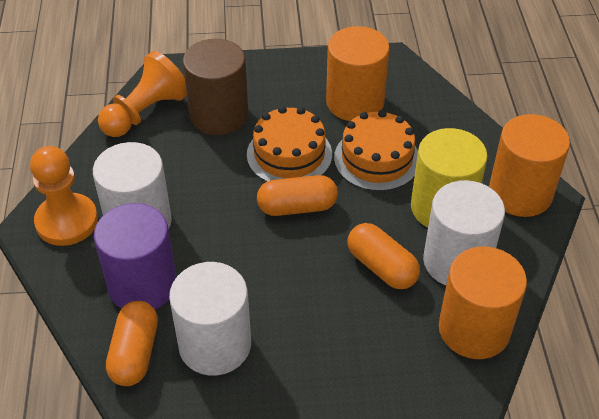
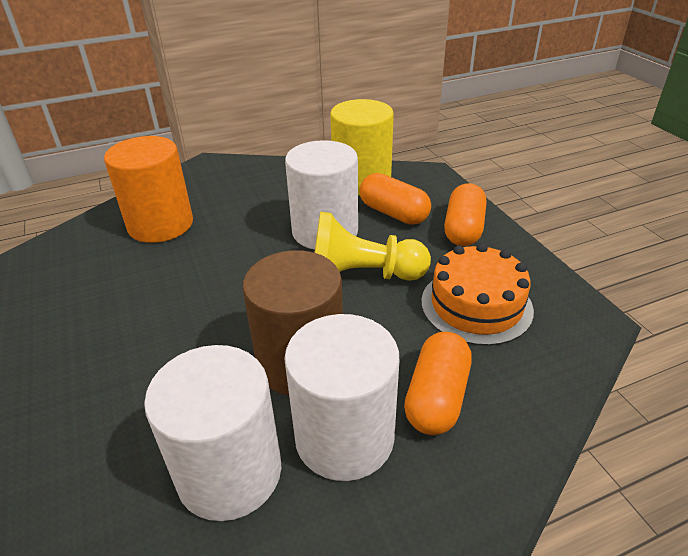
orange cake: [247,106,332,182] [334,110,418,191] = 2 -> [421,243,534,346] = 1
orange cylinder: [326,26,390,121] [439,247,527,359] [489,114,570,217] = 3 -> [104,136,193,243] = 1
orange pawn: [30,146,98,246] [98,51,187,137] = 2 -> none = 0
purple cylinder: [94,203,177,309] = 1 -> none = 0
yellow pawn: none = 0 -> [314,212,431,281] = 1

